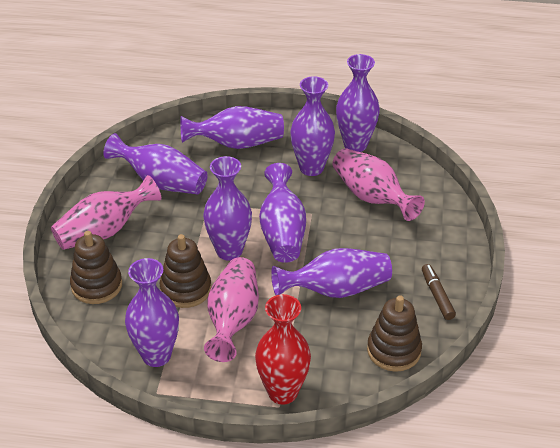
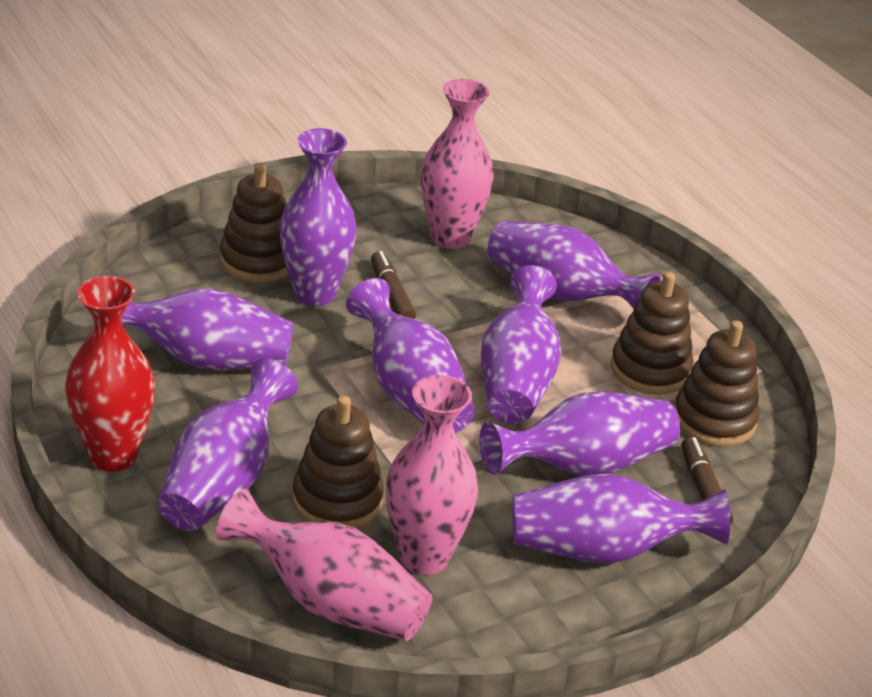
brown marker: [422,264,456,320] = 1 -> [371,251,416,319] [681,437,733,525] = 2
brown stacking toy: [70,231,122,304] [160,234,211,308] [367,295,422,372] = 3 -> [220,163,288,282] [292,396,384,529] [611,272,694,395] [674,321,760,447] = 4

